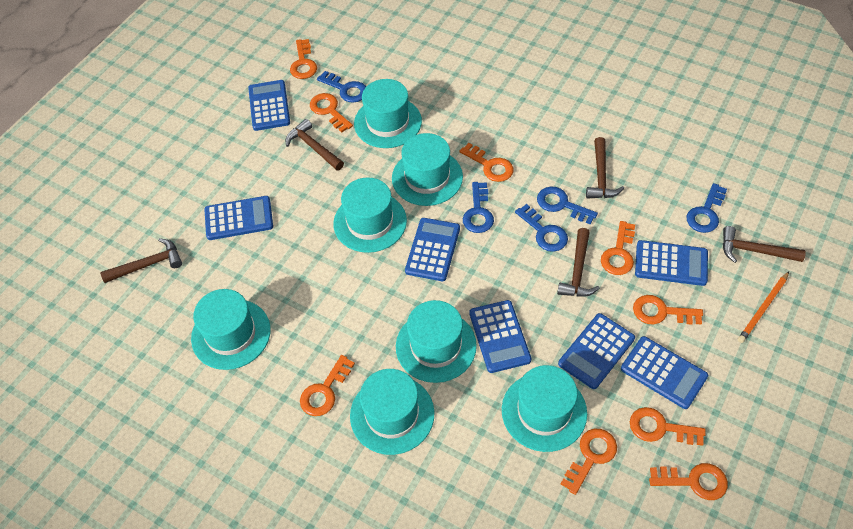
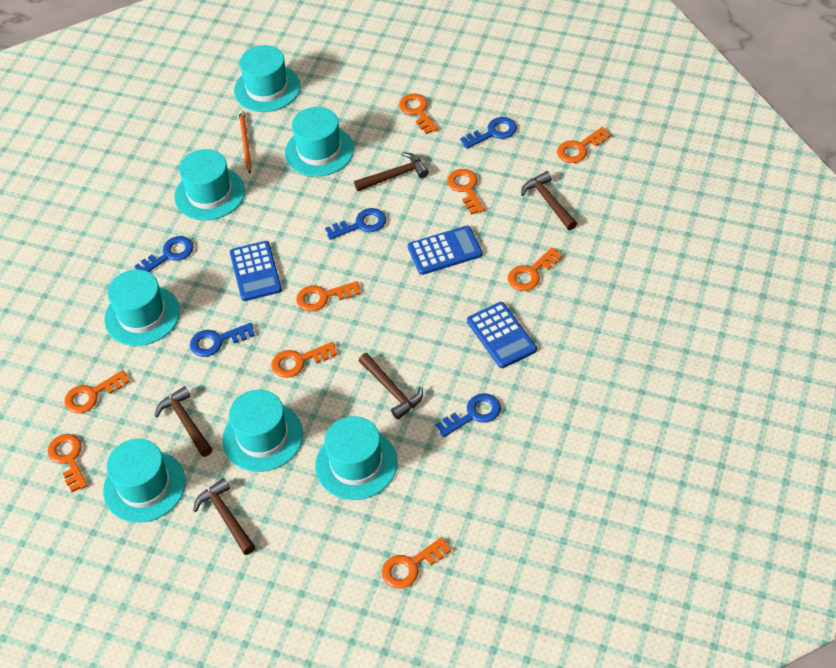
blue calculator: [204,196,273,240] [248,80,290,131] [405,218,460,281] [469,300,531,373] [558,313,635,389] [621,336,708,409] [635,240,708,286] = 7 -> [230,241,282,301] [408,226,483,275] [467,302,537,368] = 3

